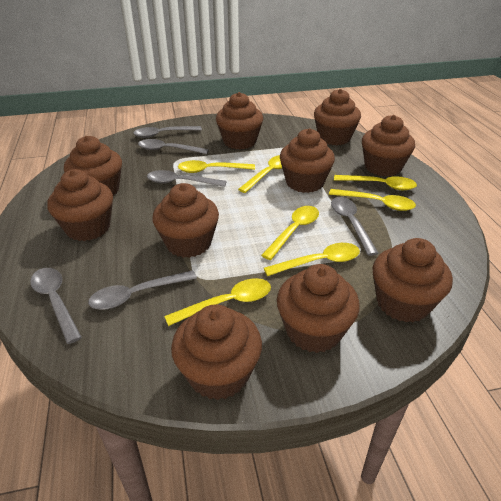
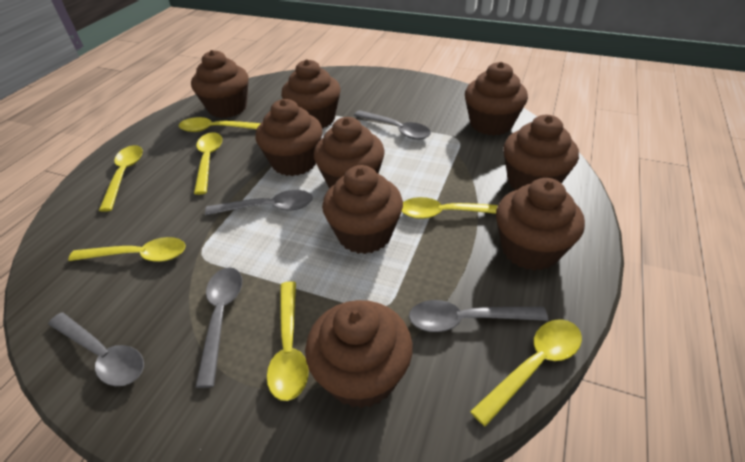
brown cupcake: [47,169,113,241] [64,136,122,196] [152,183,219,258] [171,304,262,400] [216,92,263,149] [277,264,360,353] [280,128,335,193] [314,89,361,145] [362,115,415,177] [373,238,453,322] = 10 -> [191,50,248,118] [255,99,322,176] [281,59,341,129] [305,300,413,409] [314,117,385,188] [322,165,403,254] [465,62,528,135] [496,178,585,271] [503,115,579,190] = 9
grey spoon: [30,268,82,344] [88,270,197,310] [133,126,202,138] [138,139,209,154] [147,170,227,187] [331,197,379,256] = 6 -> [48,313,144,386] [196,268,242,388] [205,190,313,215] [354,110,431,140] [409,300,548,332] = 5

